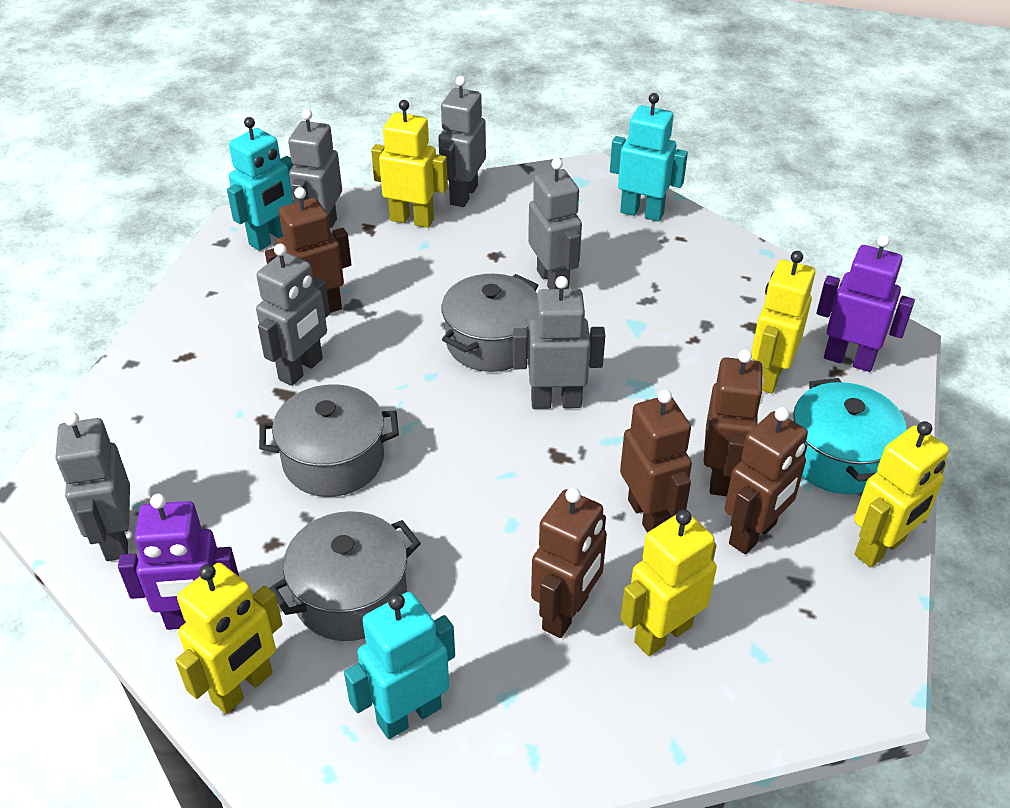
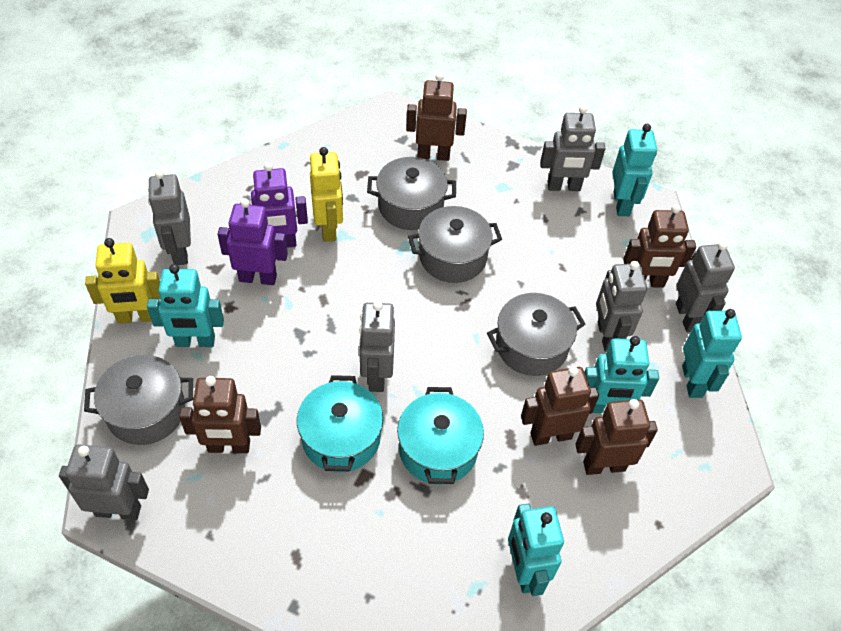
grey pot: [259,384,399,497] [269,511,421,641] [441,274,538,372] = 3 -> [84,355,193,445] [367,157,456,230] [408,206,502,283] [487,293,585,376] = 4
turquoise pot: [793,378,907,494] = 1 -> [297,375,383,472] [397,387,484,485] = 2
turquoise robot: [227,117,293,251] [344,592,455,739] [610,93,688,222] = 3 -> [147,264,224,347] [508,504,564,596] [585,336,659,413] [612,124,657,216] [682,309,742,398] = 5
yellow robot: [175,563,282,714] [371,100,448,228] [621,509,717,656] [751,251,815,394] [854,421,949,567] = 5 -> [85,238,161,324] [310,147,343,242] = 2

